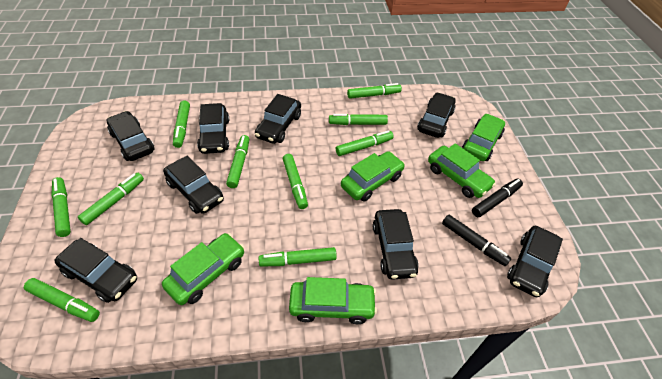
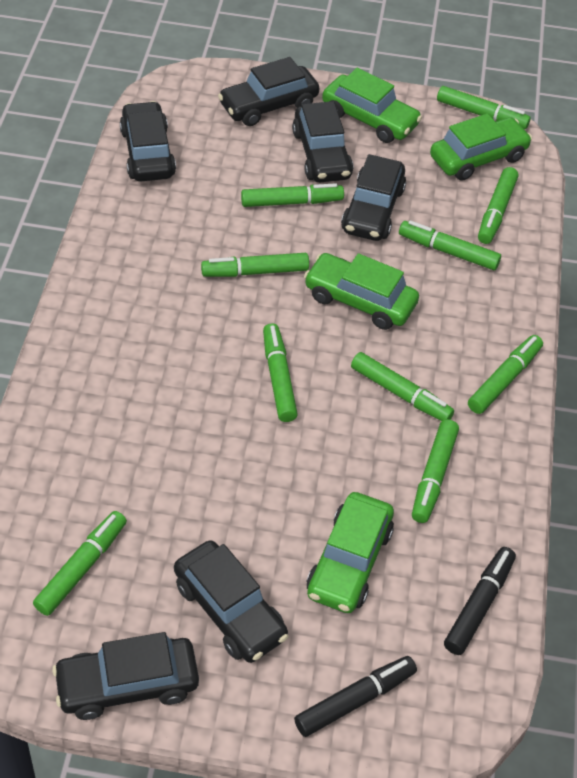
black car: [54,238,137,303] [107,111,155,161] [163,156,224,214] [197,103,229,154] [255,94,301,144] [373,209,419,280] [417,92,455,138] [507,226,563,297] = 8 -> [52,632,199,720] [120,101,176,182] [174,540,289,663] [218,57,319,126] [292,101,353,182] [341,154,406,241] = 6
green car: [162,233,245,305] [289,277,377,324] [341,151,405,201] [428,143,496,198] [462,114,505,161] = 5 -> [304,253,419,330] [307,492,394,613] [322,68,422,143] [430,114,532,181] = 4

